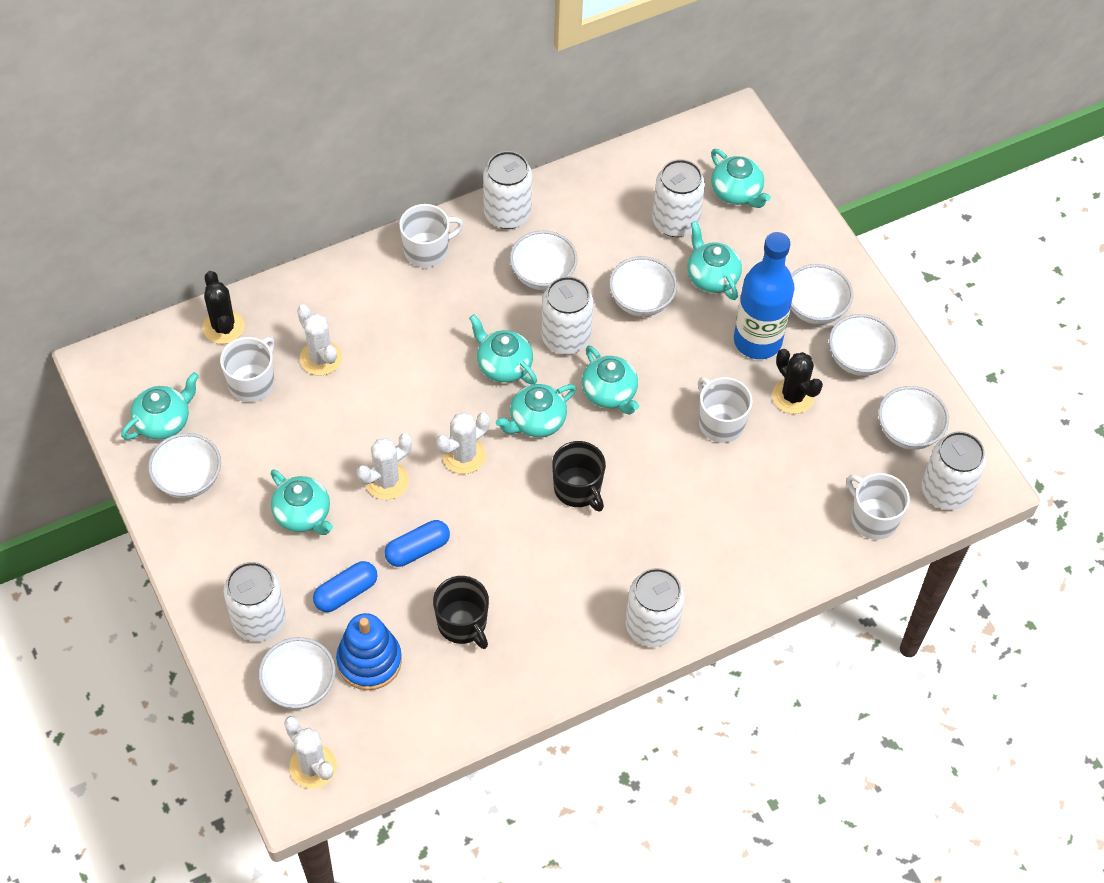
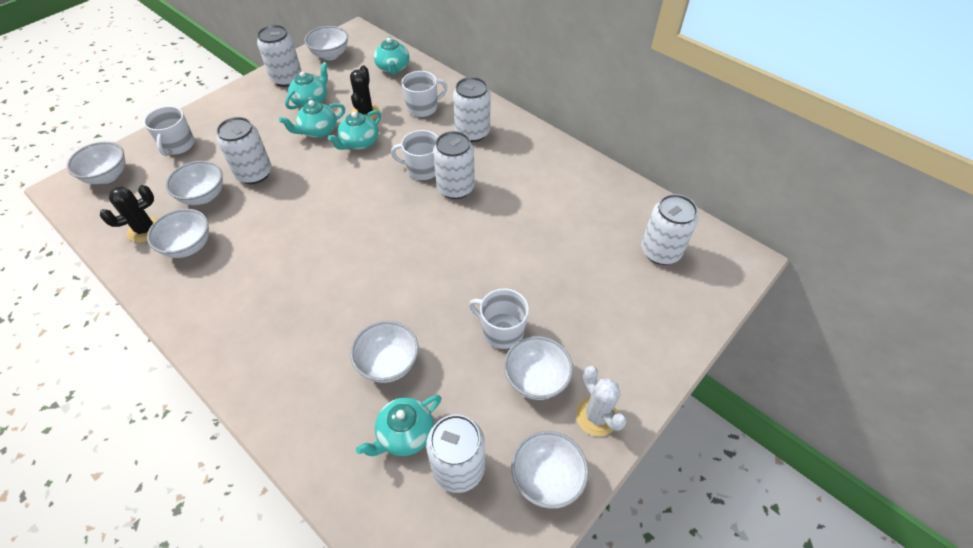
black mug: [433,576,489,649] [552,441,606,512] = 2 -> none = 0
blue bottle: [734,232,795,359] = 1 -> none = 0
blue capsule: [313,561,377,612] [385,520,450,567] = 2 -> none = 0
blue stacking toy: [336,613,402,690] = 1 -> none = 0
turquoise teapot: [121,372,199,440] [270,469,333,535] [469,314,537,385] [496,384,576,438] [582,345,639,415] [687,221,742,300] [711,149,771,208] = 7 -> [279,100,345,138] [285,62,328,110] [328,110,381,150] [356,395,442,456] [374,36,409,75] = 5
white cactus: [284,716,337,788] [297,304,342,376] [357,433,412,500] [436,412,490,474] = 4 -> [576,366,627,436] = 1

